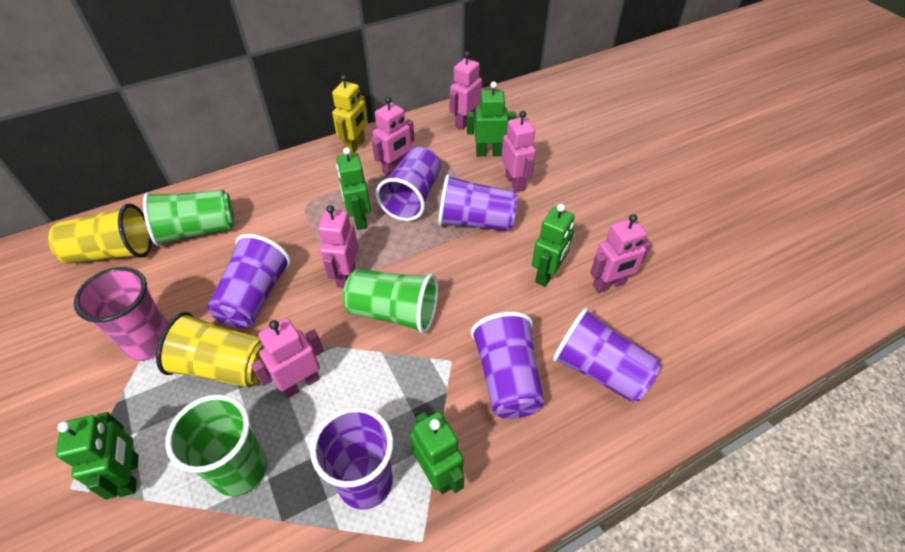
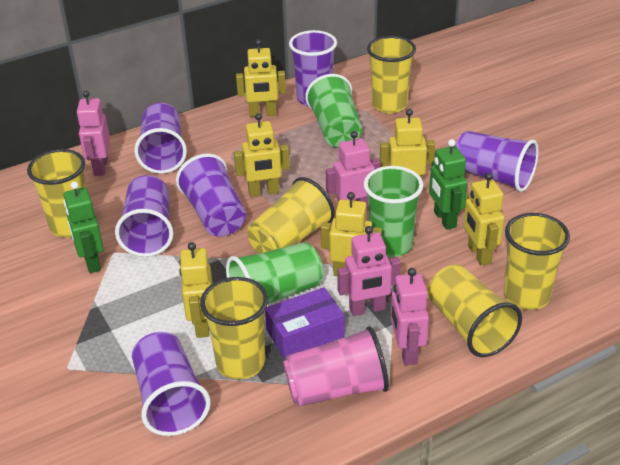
green robot: [56,412,139,499] [336,147,371,230] [410,412,464,494] [467,81,516,156] [532,204,575,287] = 5 -> [64,181,104,273] [429,139,468,230] = 2
pink robot: [251,318,324,398] [318,205,358,288] [372,96,414,177] [449,51,482,130] [501,111,536,192] [590,214,651,293] = 6 -> [77,91,110,176] [326,131,381,211] [337,226,401,316] [391,268,429,366] = 4
purple box: none = 0 -> [265,287,345,359] = 1
yellow cup: [48,203,152,264] [156,312,266,387] = 2 -> [27,149,85,238] [200,277,268,380] [247,177,335,254] [367,36,416,113] [428,264,522,357] [504,213,570,310] = 6
yellow robot: [332,74,368,153] = 1 -> [179,242,213,338] [234,113,290,197] [236,39,286,117] [321,192,382,276] [380,109,435,179] [463,173,505,266] = 6

